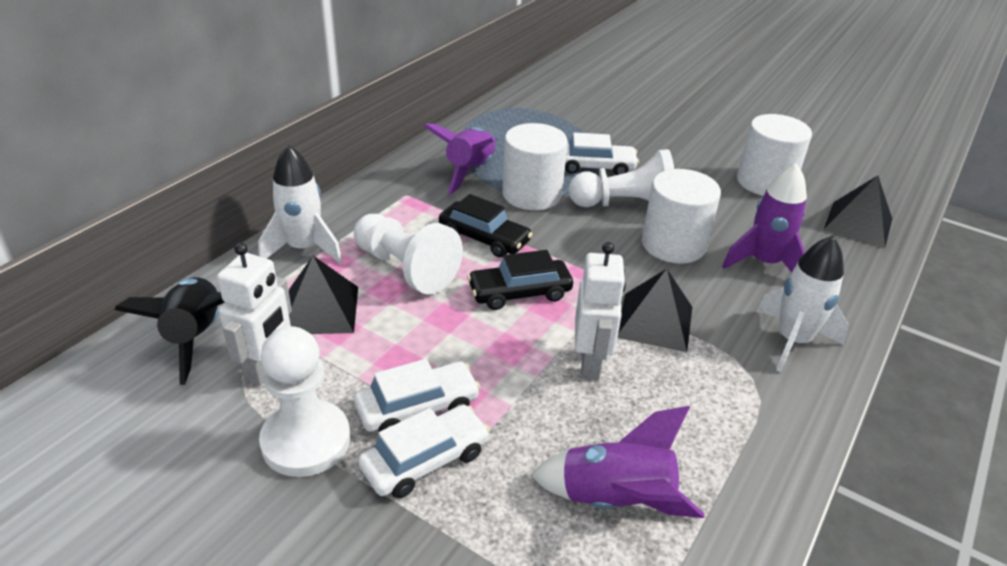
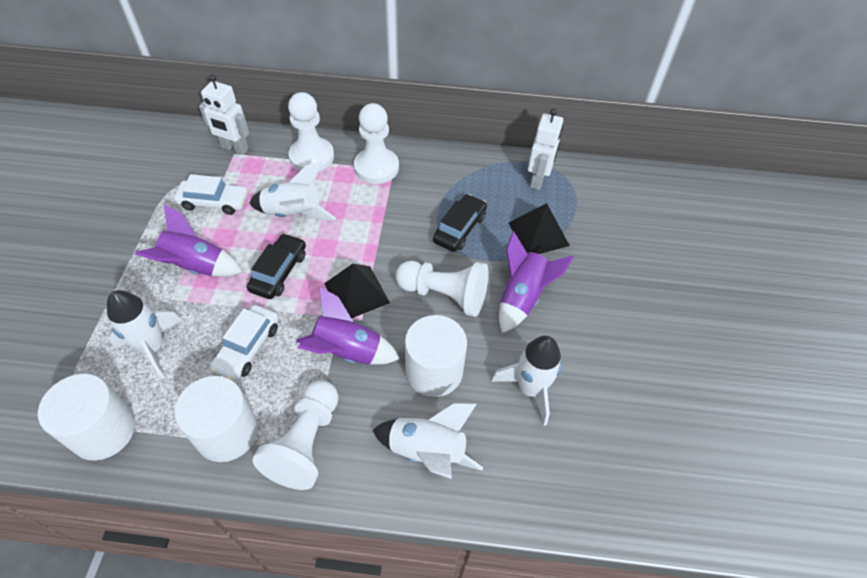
black pyramid: [289,256,358,334] [618,269,692,352] [824,175,892,248] = 3 -> [324,264,390,318] [509,203,570,254] = 2
black rocket: [114,277,224,385] = 1 -> none = 0
white car: [354,359,481,432] [358,405,490,498] [565,132,639,175] = 3 -> [174,174,248,215] [210,305,278,381] = 2
white pawn: [259,326,350,477] [354,214,463,294] [569,149,674,207] = 3 -> [252,380,339,490] [288,92,334,172] [354,103,399,184] [395,261,488,317] = 4
white rocket: [258,145,343,264] [756,236,849,372] = 2 -> [107,290,182,379] [249,162,336,220] [373,403,483,479] [491,336,562,426] = 4

